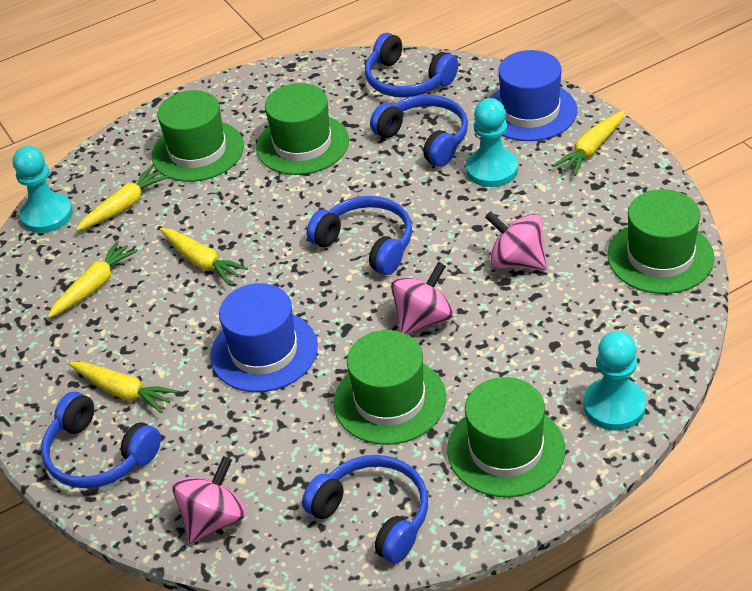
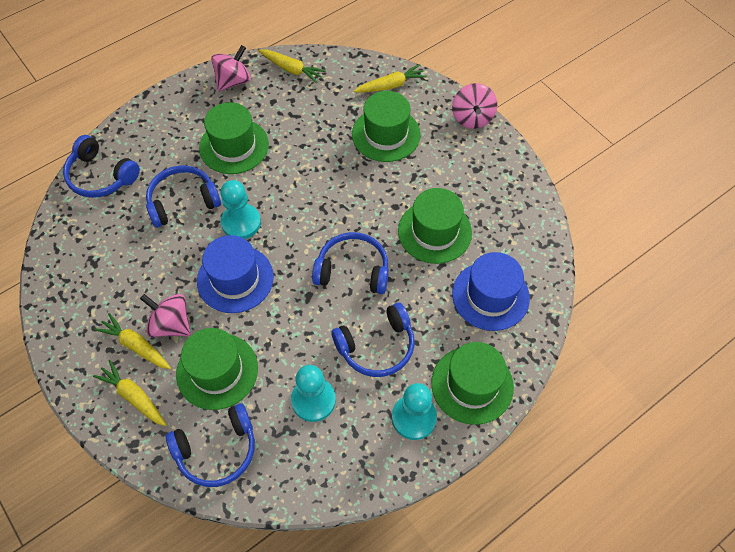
yellow carrot: [47,241,138,318] [69,362,178,413] [76,166,169,231] [160,228,248,285] [552,110,625,176] = 5 -> [93,360,167,426] [94,313,171,369] [258,49,326,83] [353,64,427,93] = 4

